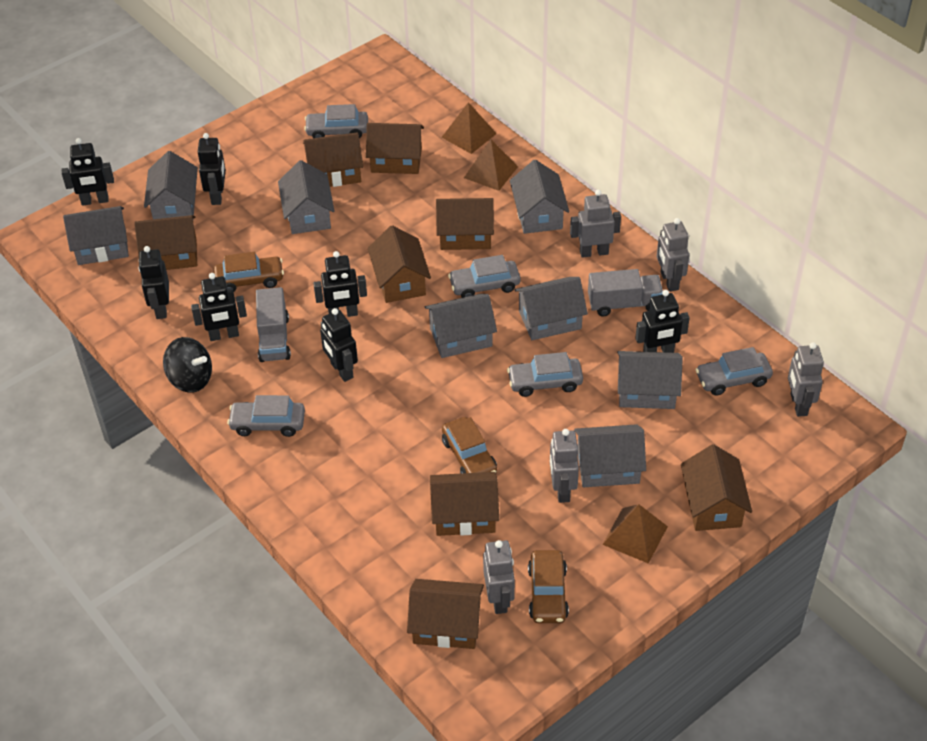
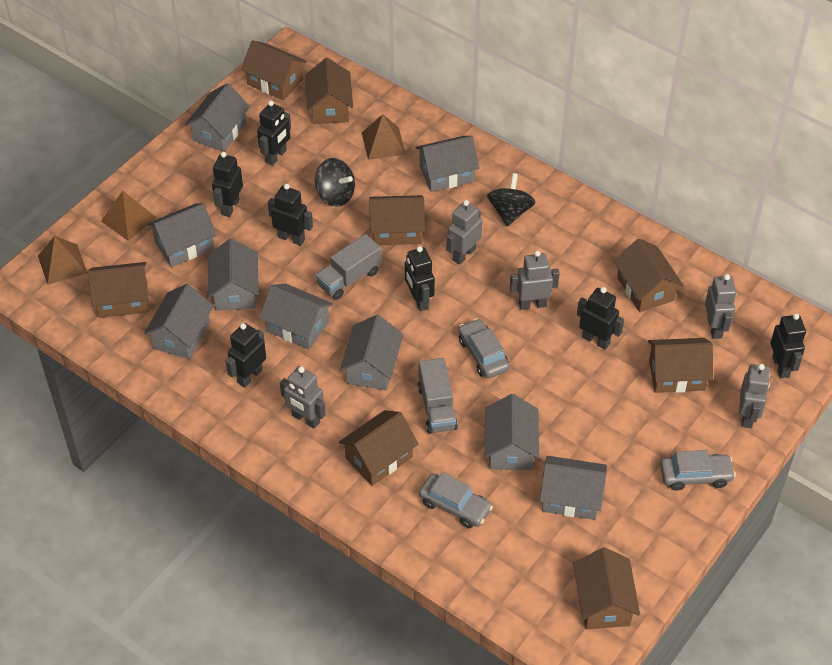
black spinning top: [163,337,212,393] = 1 -> [315,158,355,207] [487,173,536,226] = 2
brown car: [213,252,284,292] [442,417,497,474] [528,550,569,623] = 3 -> none = 0
grey car: [227,395,305,437] [304,104,368,138] [448,255,520,298] [507,352,583,397] [696,347,773,396] = 5 -> [419,472,493,528] [459,318,510,378] [660,450,736,491] = 3
grey house: [63,206,129,265] [144,151,198,219] [278,160,334,234] [425,294,497,358] [510,160,569,234] [515,277,588,340] [574,424,646,487] [617,351,683,409] = 8 -> [144,284,214,359] [147,203,217,267] [185,83,250,152] [208,238,259,311] [259,283,333,350] [340,315,403,391] [415,136,479,192] [485,394,539,470] [540,456,607,520] = 9

